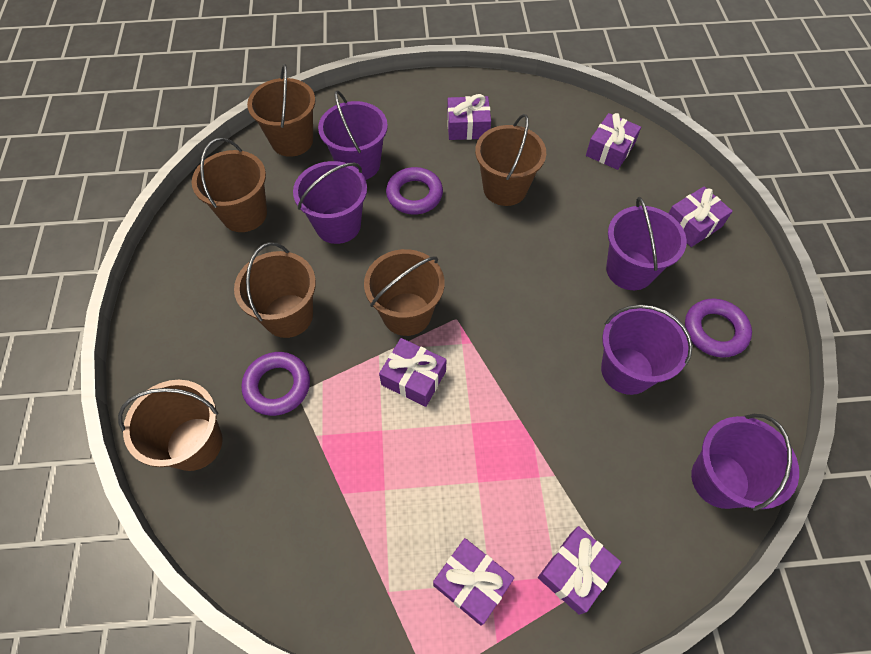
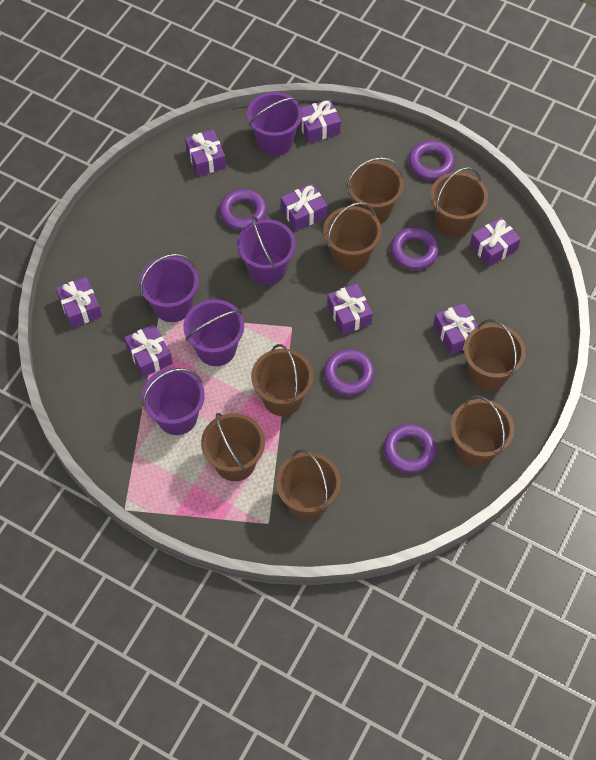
brown bucket: [118,380,223,471] [192,138,267,232] [234,242,316,338] [247,64,315,157] [364,249,445,336] [475,114,546,206] = 6 -> [201,413,265,481] [251,344,313,416] [276,449,341,521] [323,202,382,272] [347,157,404,224] [430,167,488,237] [450,396,514,467] [464,319,526,391] = 8
purple gift: [379,338,446,407] [433,538,514,626] [447,94,491,140] [538,526,621,615] [586,113,641,170] [668,187,733,247] = 6 -> [56,277,102,328] [125,324,173,377] [185,129,226,176] [281,183,327,231] [299,99,341,143] [327,284,373,335] [433,303,478,355] [470,217,521,267] = 8
purple ring: [242,352,310,416] [386,167,443,215] [685,299,752,357] = 3 -> [219,189,267,230] [324,349,375,396] [383,424,436,473] [390,227,439,270] [408,140,455,180] = 5

